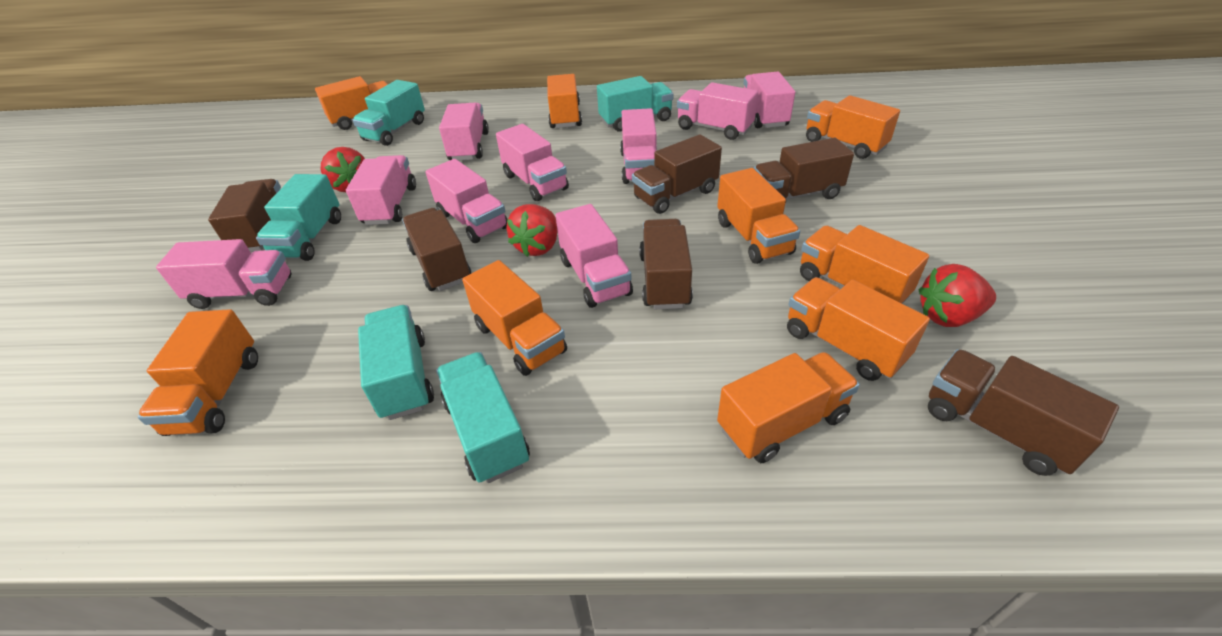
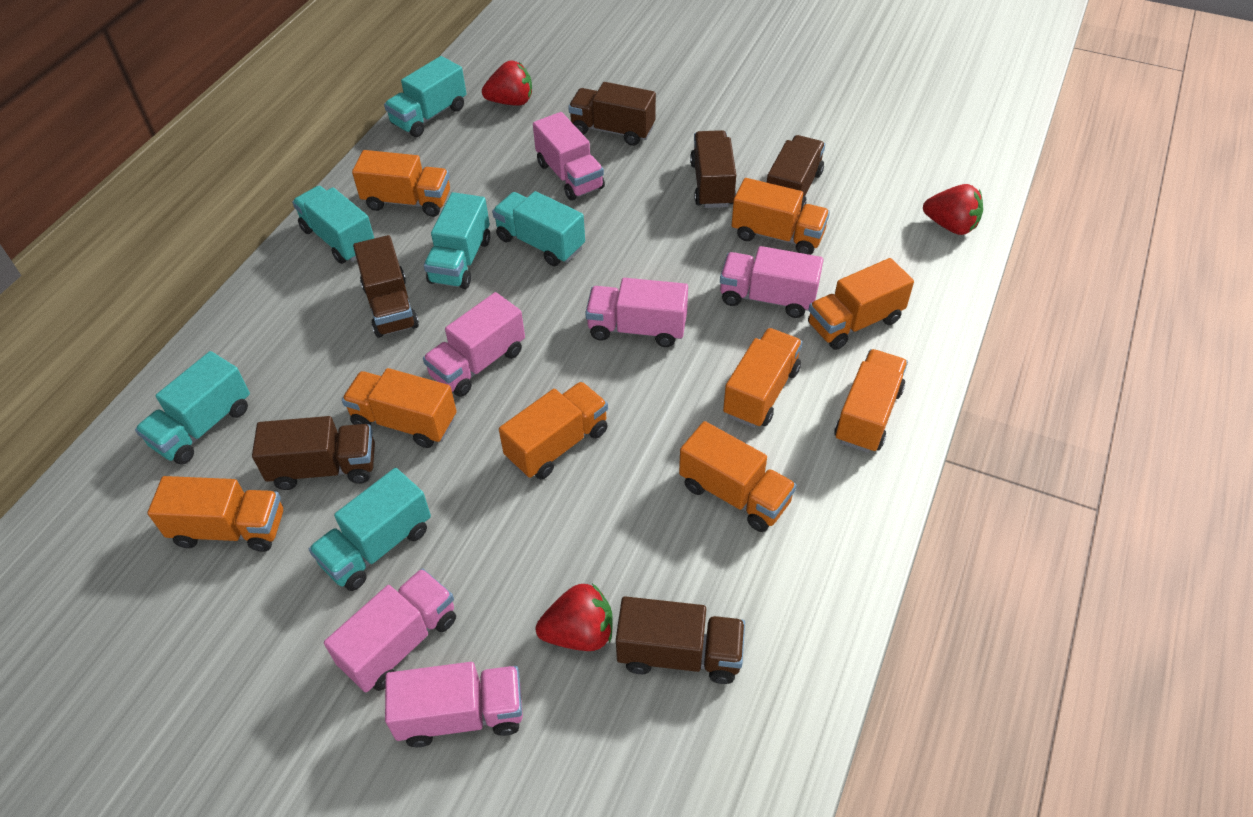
pink truck: [156,239,291,309] [346,155,416,225] [425,159,507,243] [439,103,489,160] [496,124,569,201] [555,204,633,308] [620,108,657,184] [677,82,758,140] [743,71,795,128] = 9 -> [324,568,456,692] [385,662,523,747] [423,292,525,397] [533,112,605,201] [585,278,688,347] [720,246,823,318] = 6
turquoise truck: [256,174,341,261] [352,80,425,146] [358,305,434,420] [436,352,530,483] [597,76,674,131] = 5 -> [135,351,250,465] [292,186,374,264] [309,468,431,591] [384,56,466,137] [424,192,490,289] [492,191,585,266] = 6

